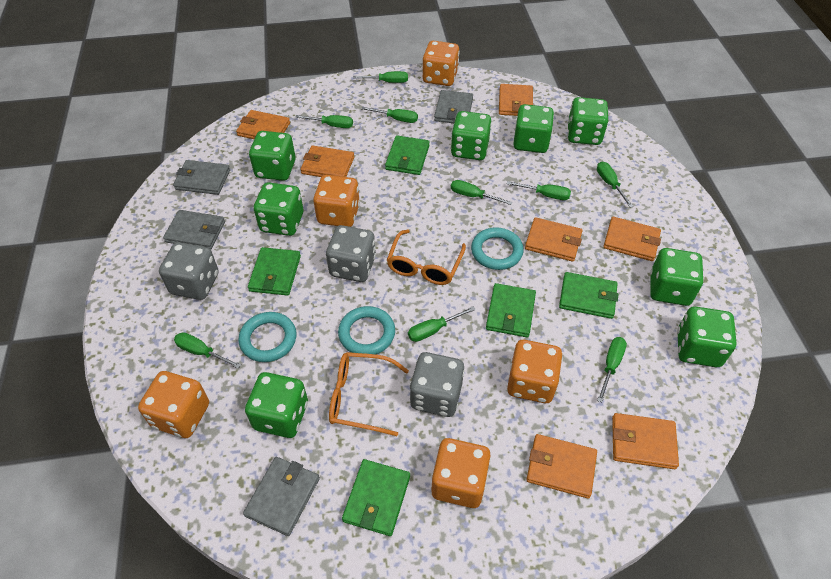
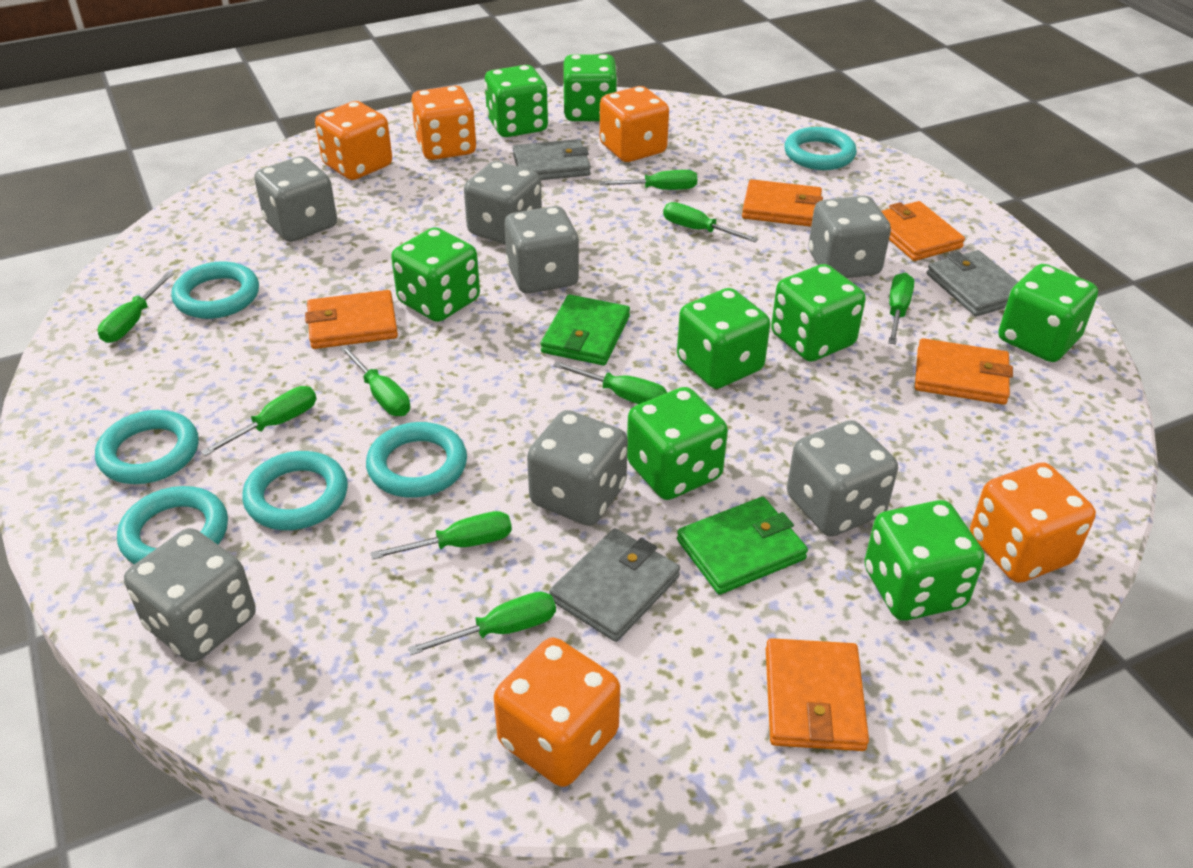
green wallet: [248,247,301,296] [342,459,410,536] [385,135,430,175] [486,283,536,337] [559,272,618,319] = 5 -> [541,295,630,365] [677,497,808,595] = 2
grey dice: [159,242,219,300] [326,225,376,282] [410,352,465,417] = 3 -> [124,528,256,662] [254,156,337,242] [464,161,542,245] [504,206,579,294] [527,410,628,526] [787,420,898,537] [808,195,891,278] = 7
grey wallet: [163,210,225,250] [173,160,230,195] [243,457,320,536] [434,90,473,123] = 4 -> [513,139,591,180] [549,528,680,642] [927,250,1018,317] = 3
orange glasses: [329,352,409,436] [387,229,466,285] = 2 -> none = 0
orange wallet: [236,110,290,139] [300,145,354,177] [499,84,533,116] [525,217,583,262] [526,434,597,498] [603,217,661,261] [612,413,679,469] = 7 -> [305,290,398,349] [742,179,823,227] [766,638,869,751] [882,201,965,261] [915,338,1013,405] = 5
turquoise ring: [238,312,296,362] [338,306,395,354] [471,227,524,270] = 3 -> [95,410,199,484] [117,486,228,564] [171,262,259,319] [242,451,348,530] [366,422,467,498] [784,127,857,170] = 6

